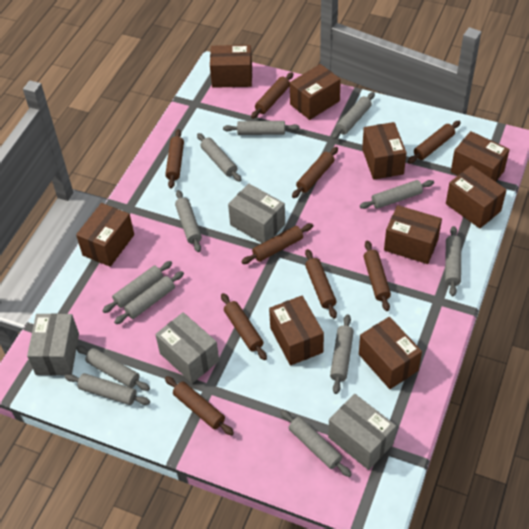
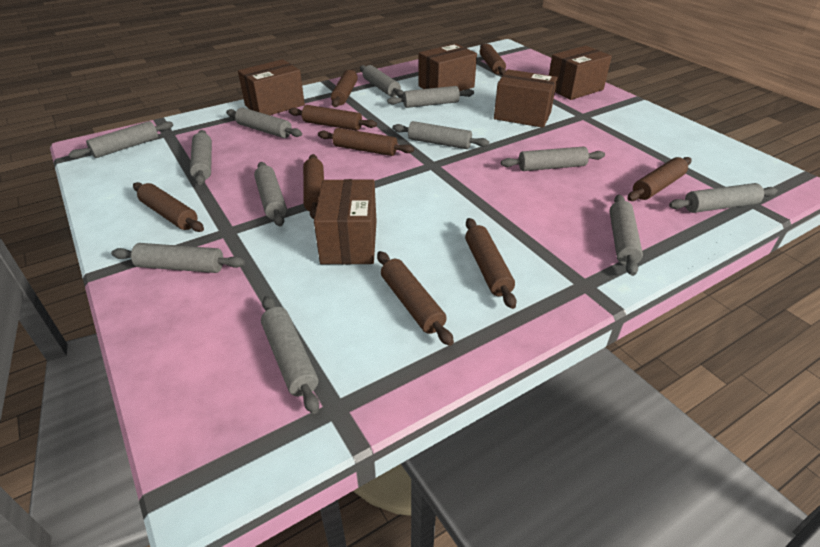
brown box: [76,203,134,267] [210,45,252,88] [269,296,324,366] [290,64,341,120] [359,317,422,389] [362,122,407,180] [384,205,442,264] [446,165,507,228] [451,131,510,182] = 9 -> [238,59,305,115] [314,179,377,265] [418,44,477,91] [494,69,557,128] [549,46,612,100] = 5
grey box: [27,313,79,376] [155,312,219,383] [228,184,285,243] [328,394,396,470] = 4 -> none = 0

